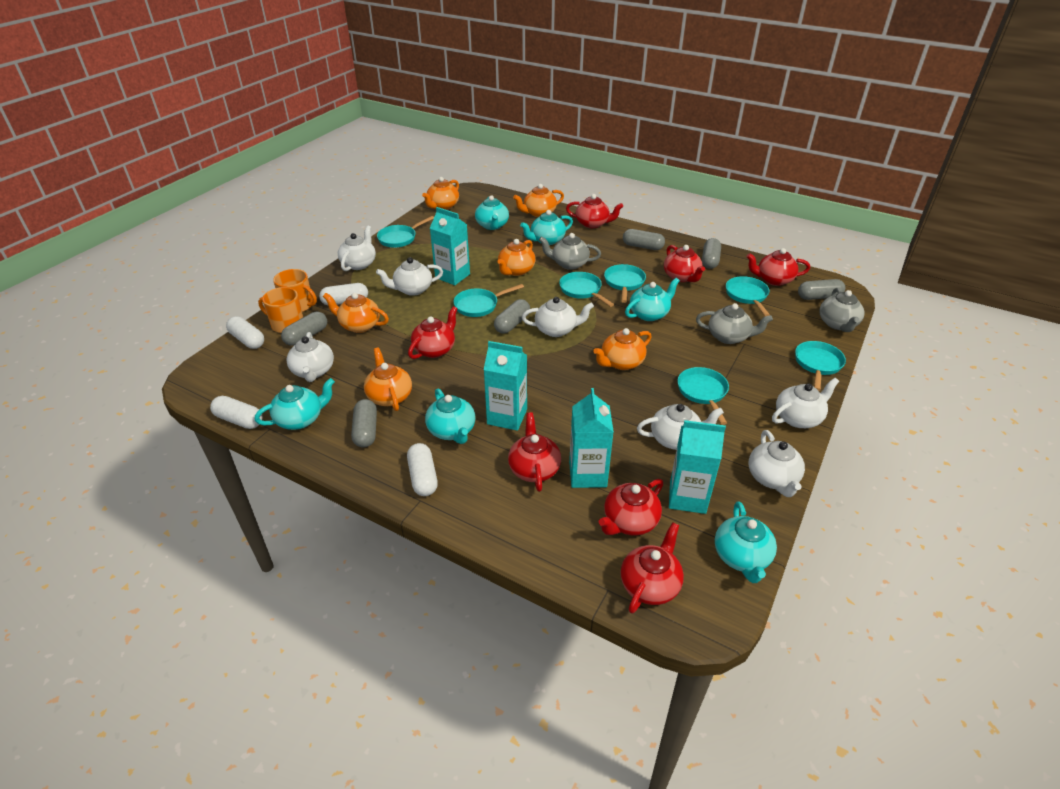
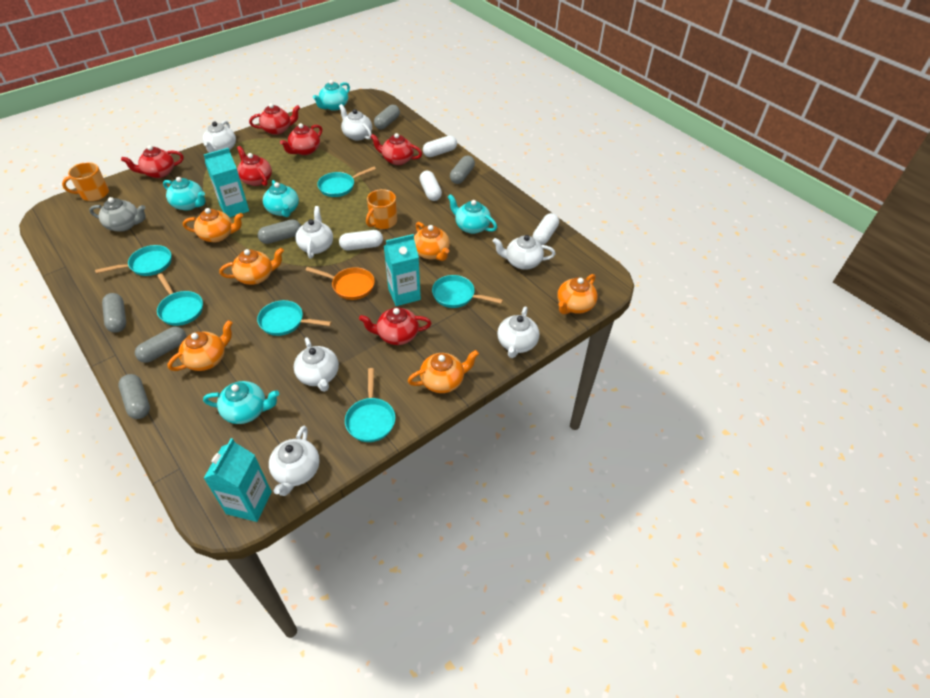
grey teapot: [539,233,601,270] [696,303,773,344] [819,288,864,332] = 3 -> [89,197,146,232] = 1
orange pan: none = 0 -> [305,267,375,300] = 1
red teapot: [408,306,457,359] [508,412,561,492] [566,194,623,228] [599,479,663,536] [621,522,684,614] [664,245,705,282] [746,248,810,286] = 7 -> [121,145,184,178] [237,146,272,186] [249,103,300,135] [280,123,322,155] [359,307,432,345] [370,133,422,165] = 6
turquoise carton: [430,207,470,285] [484,341,527,431] [569,388,614,488] [669,420,726,514] = 4 -> [203,438,272,522] [204,148,249,217] [384,234,421,306] = 3
turquoise pan: [377,216,434,248] [453,284,524,317] [559,272,614,307] [604,264,646,303] [677,367,729,425] [726,276,770,316] [795,341,846,391] = 7 -> [95,245,172,276] [157,273,203,326] [257,300,332,336] [317,167,376,197] [345,368,396,442] [432,275,503,308] = 6
turquoise teapot: [254,378,335,430] [425,389,475,444] [475,195,509,230] [520,210,573,245] [625,278,680,321] [715,501,777,583] = 6 -> [163,177,205,210] [203,381,279,424] [263,180,299,217] [313,80,350,111] [448,194,497,234] = 5

